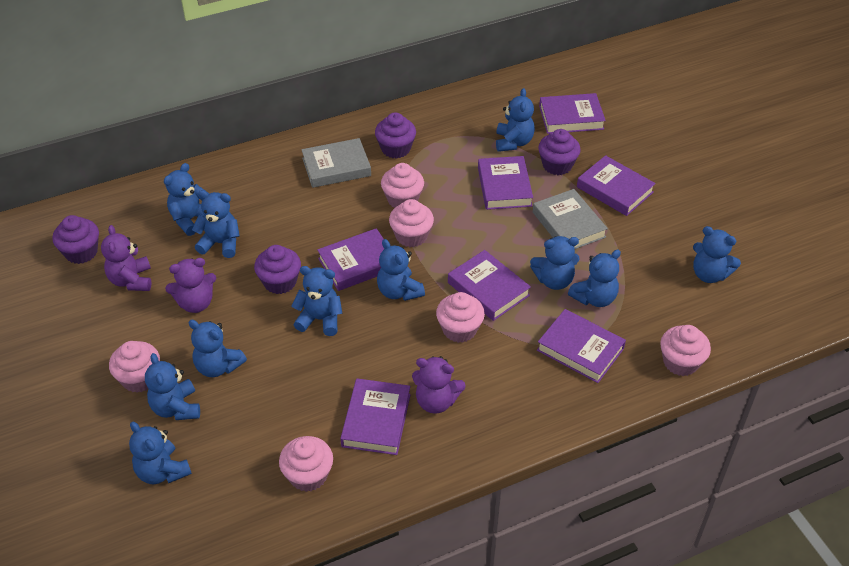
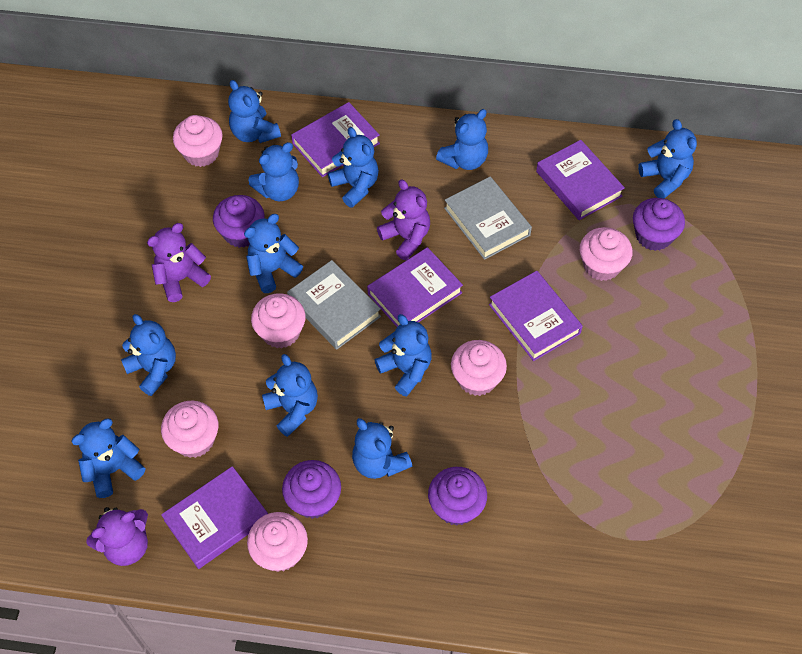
purple book: [317,228,384,291] [340,378,411,455] [448,250,531,321] [478,156,533,210] [537,309,626,383] [539,93,606,134] [577,155,656,216] = 7 -> [161,466,268,569] [291,102,380,177] [367,247,463,327] [489,271,583,361] [536,140,625,220] = 5

